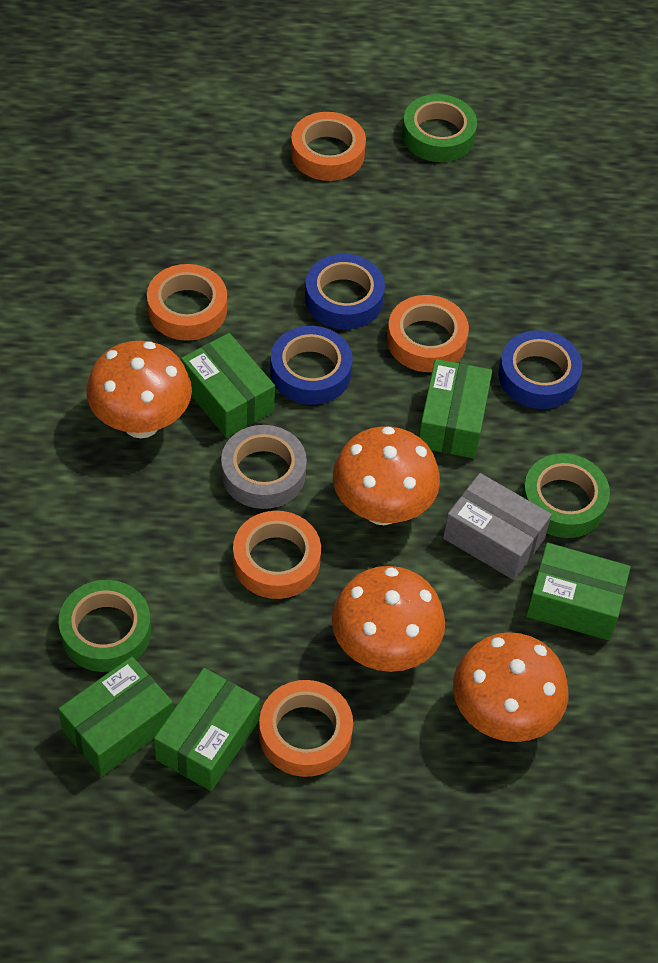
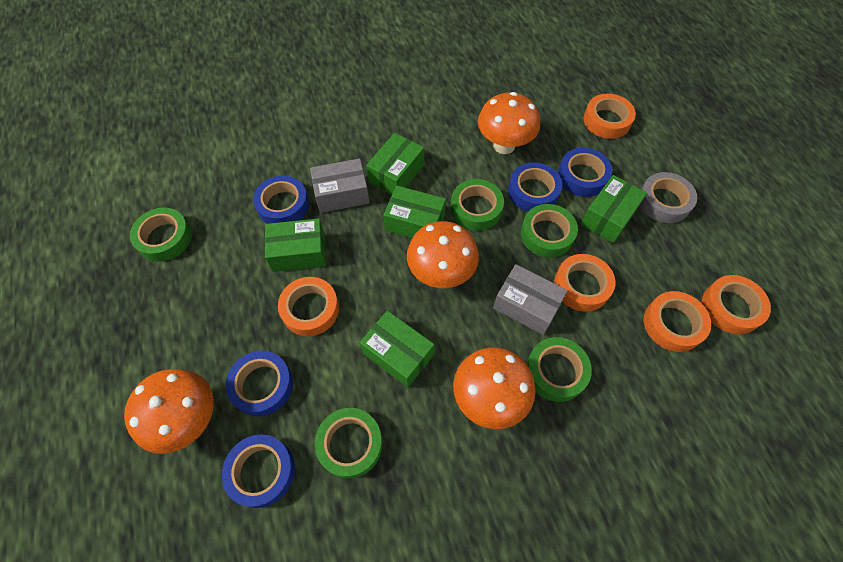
blue tape: [270,326,353,405] [305,254,385,329] [498,330,583,409] = 3 -> [222,434,295,508] [225,351,293,417] [253,176,309,224] [508,162,562,212] [558,148,613,197] = 5
green tape: [59,580,151,672] [402,94,477,162] [522,453,610,538] = 3 -> [130,208,192,262] [315,408,383,479] [451,179,504,231] [521,204,578,258] [526,337,592,402] = 5
grey box: [443,473,552,580] = 1 -> [310,158,369,213] [493,264,568,335] = 2

